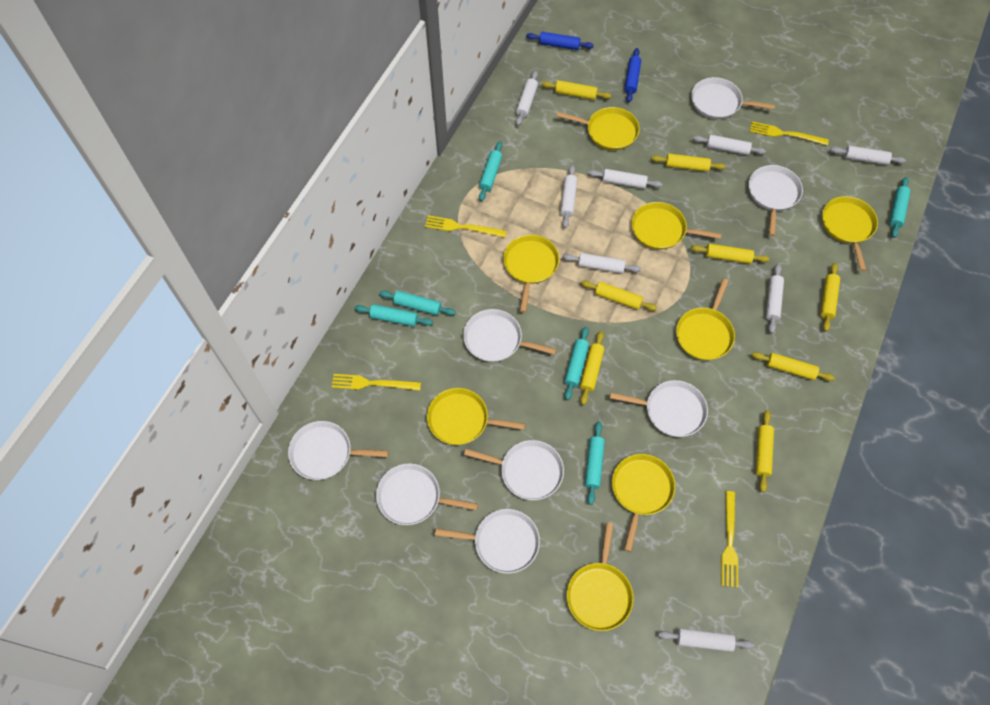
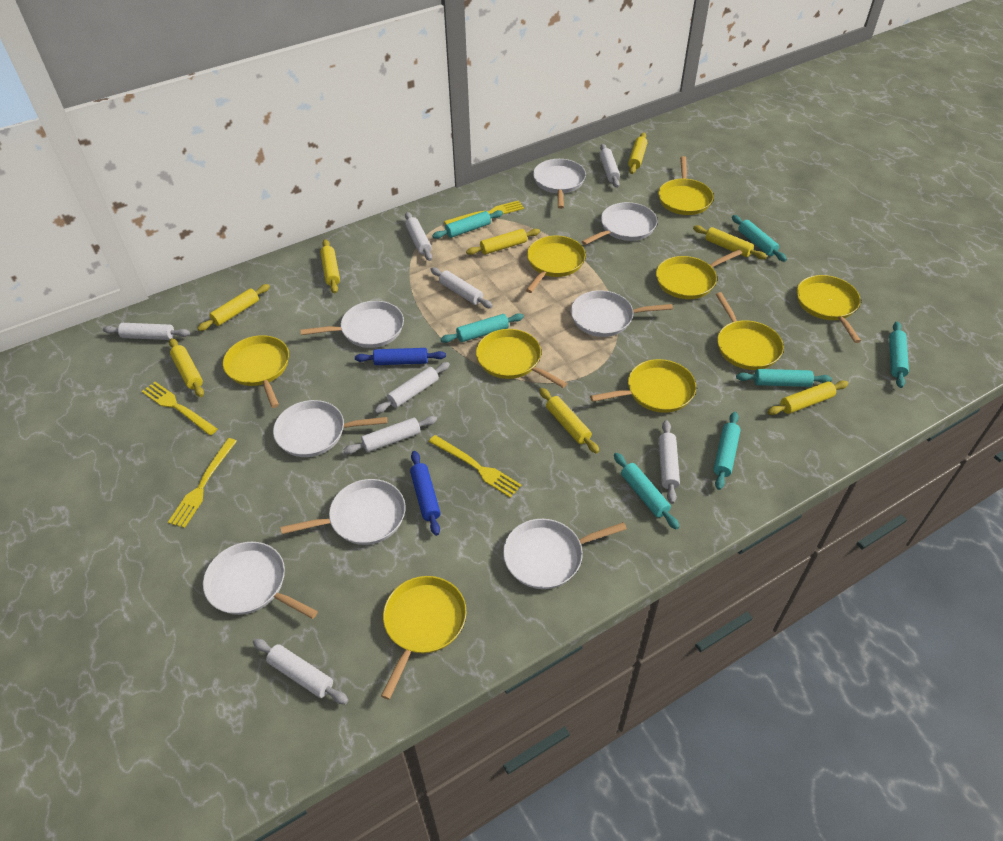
turquoise rolling pin: [355,304,433,326] [379,291,456,315] [479,141,502,201] [564,327,589,400] [585,422,605,505] [890,177,910,238] = 6 -> [432,210,503,239] [441,313,524,343] [614,453,679,529] [714,412,740,490] [732,215,787,262] [736,369,832,387] [889,322,909,388] = 7
yellow pan: [427,388,525,445] [503,235,559,312] [557,107,640,150] [567,522,634,631] [612,454,675,552] [632,202,721,250] [676,278,735,360] [822,196,878,271] = 8 -> [223,335,289,408] [381,576,467,700] [476,329,567,388] [526,236,586,293] [590,359,696,413] [656,249,742,299] [658,156,714,215] [715,292,784,370] [797,275,861,343] = 9

